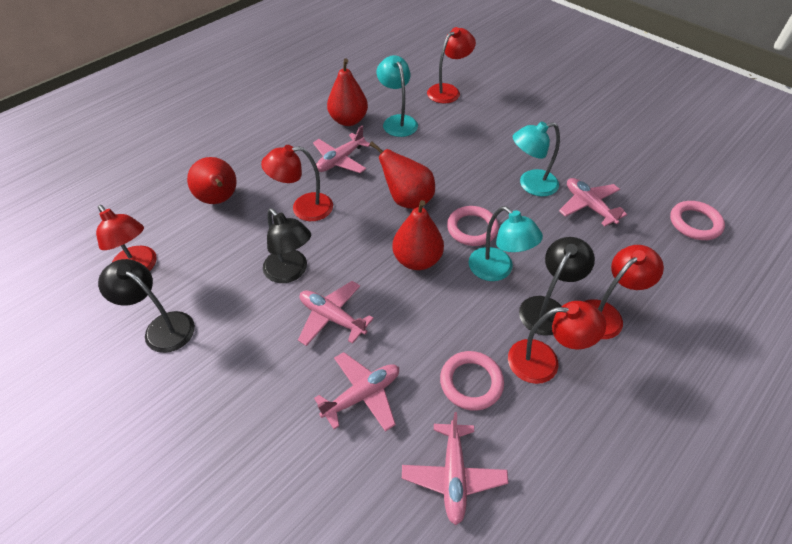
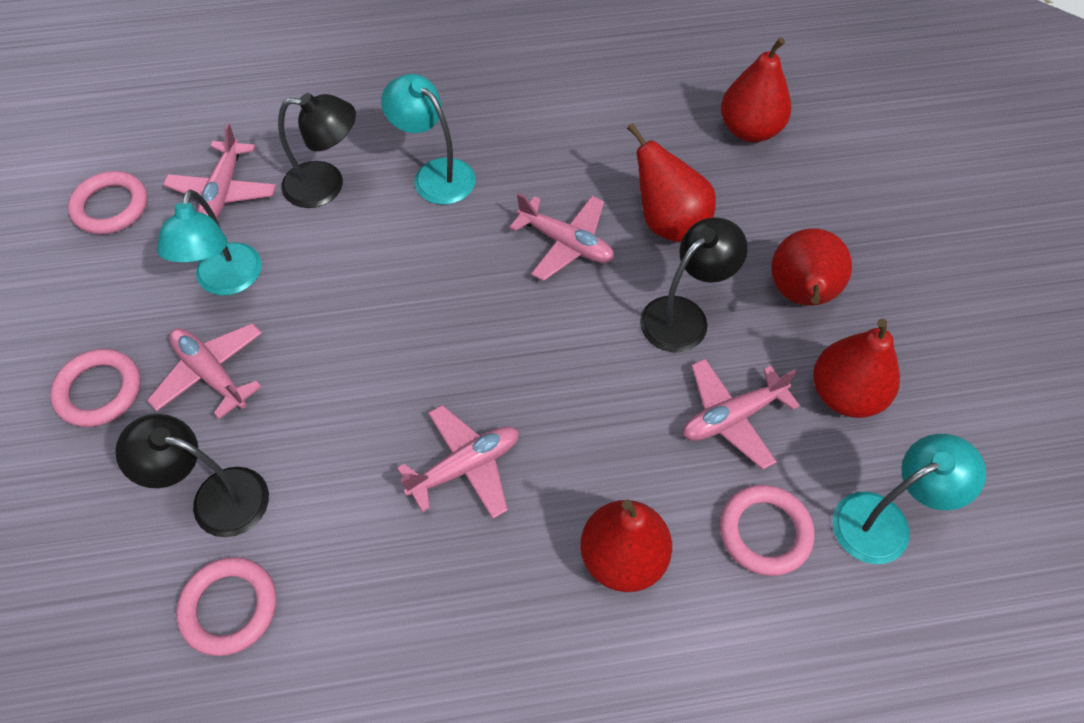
pink ring: [440,351,504,411] [447,206,499,246] [670,201,725,240] = 3 -> [50,349,141,427] [68,171,147,234] [176,557,276,656] [720,485,814,576] = 4
red lamp: [96,205,157,271] [261,145,333,221] [427,27,476,104] [508,301,606,384] [584,245,664,339] = 5 -> none = 0
red pear: [187,157,237,204] [327,59,368,126] [369,141,435,209] [392,200,444,270] = 4 -> [580,499,672,592] [627,123,716,242] [721,37,791,142] [771,228,852,306] [813,319,900,418] = 5

